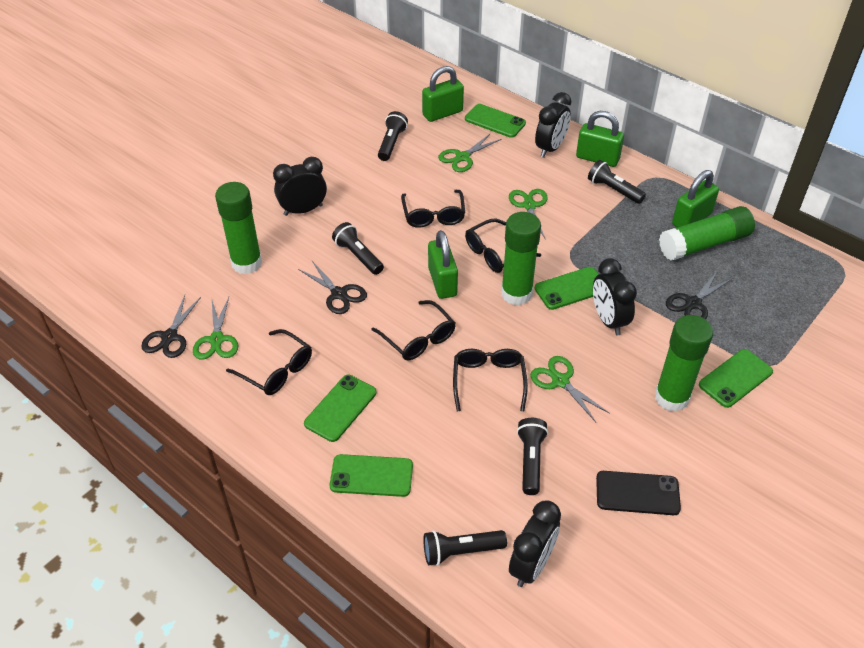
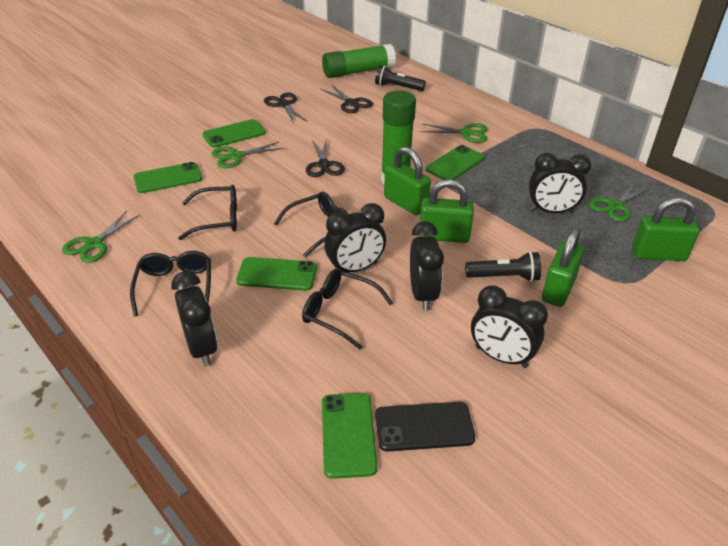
black clock: [273,157,327,216] [509,501,561,587] [535,92,571,158] [593,258,637,335] = 4 -> [171,271,217,366] [324,203,386,272] [410,221,444,311] [471,285,548,368] [529,153,591,213] = 5
black flashlight: [332,222,384,275] [378,111,408,161] [423,530,507,566] [517,418,548,495] [588,160,646,204] = 5 -> [375,65,426,91] [465,251,541,282] = 2
black glasses: [226,329,312,395] [371,300,455,360] [401,190,465,228] [453,349,528,412] [465,219,541,273] = 5 -> [130,251,211,316] [178,185,237,240] [274,192,349,257] [302,269,393,350] = 4
green glue stick: [215,182,262,274] [501,212,541,305] [655,315,713,412] [659,206,755,261] = 4 -> [322,44,396,78] [381,91,416,184] = 2

